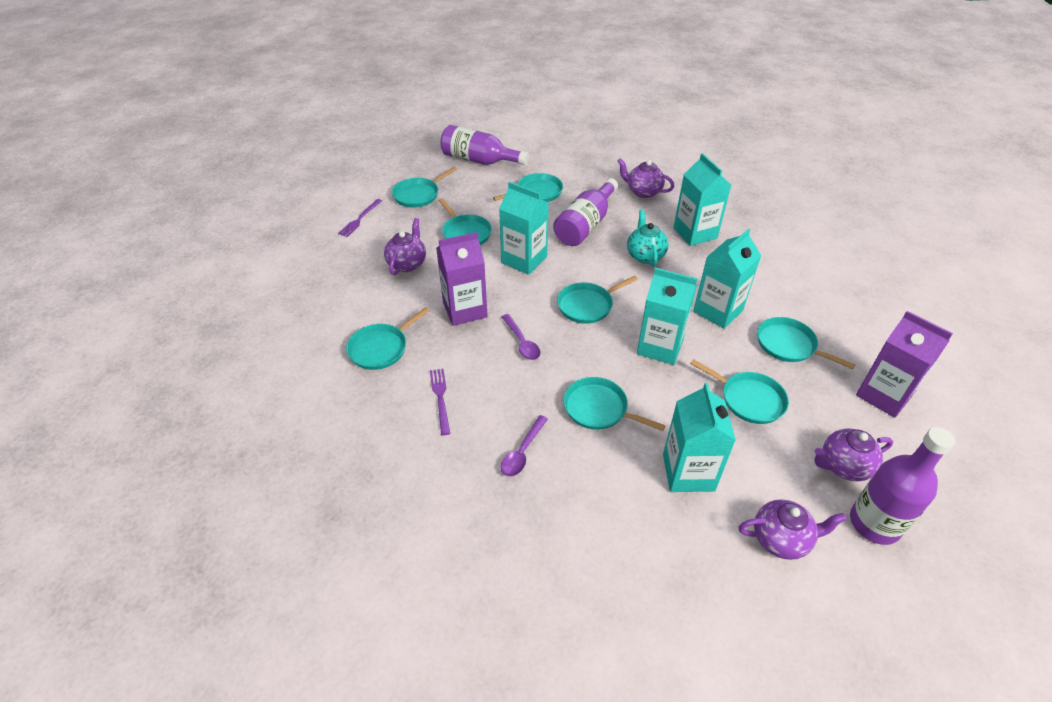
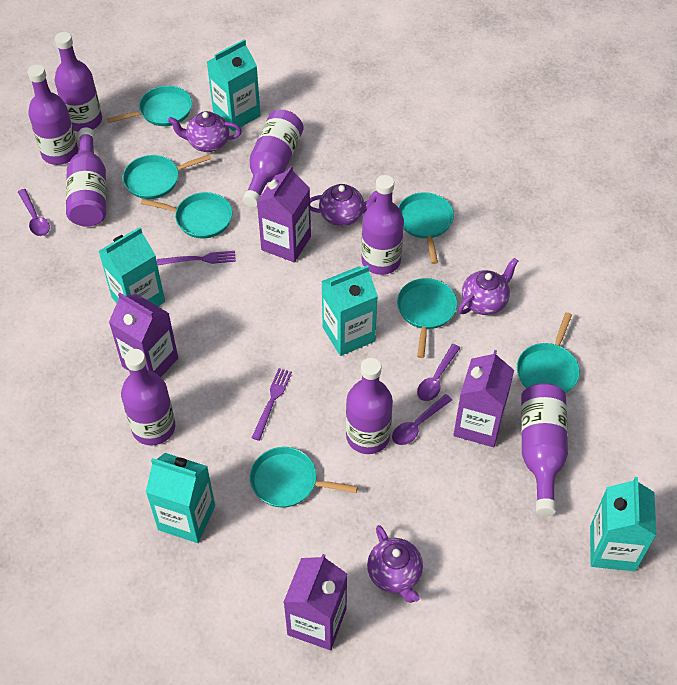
purple bottle: [441,125,529,165] [553,178,618,246] [850,427,955,545] = 3 -> [27,65,78,165] [55,32,102,132] [66,127,106,227] [121,349,175,446] [242,110,304,207] [346,358,393,454] [361,175,404,275] [521,383,568,516] = 8
purple carton: [436,232,488,326] [856,311,953,418] = 2 -> [109,292,178,377] [257,166,311,262] [284,554,347,650] [453,350,514,447] = 4
purple spoon: [501,415,548,477] [502,314,540,360] = 2 -> [18,189,50,236] [392,394,452,445] [417,344,460,401] = 3
turquoise pan: [346,307,430,370] [392,167,457,208] [438,198,492,245] [493,173,563,202] [557,276,638,324] [563,377,666,431] [690,359,789,424] [757,317,855,369] = 8 -> [107,86,192,126] [123,154,211,199] [141,192,232,238] [250,447,358,508] [397,278,457,358] [398,192,454,264] [517,312,580,393] = 7
turquoise teapot: [627,210,668,267] = 1 -> none = 0

